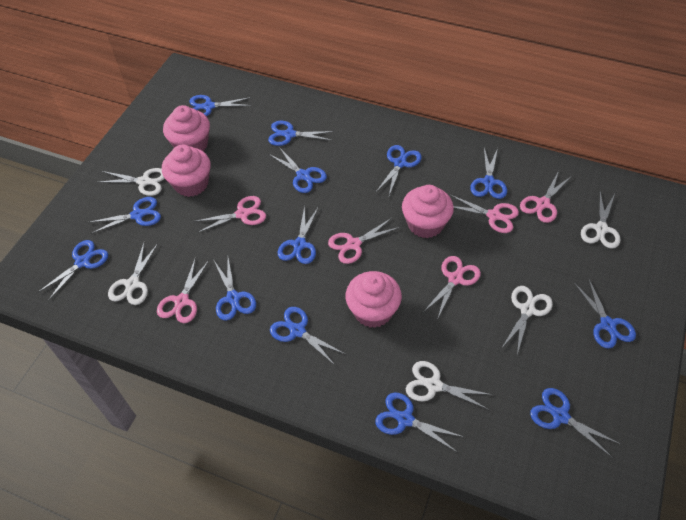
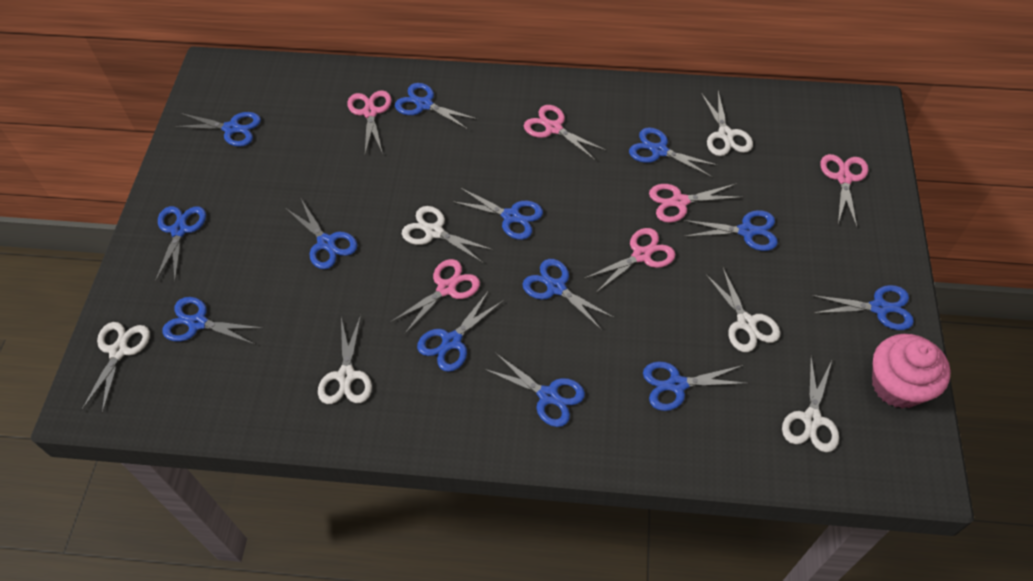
pink cupcake: [162,145,211,197] [163,105,210,151] [346,271,402,328] [402,185,454,238] = 4 -> [872,334,951,409] = 1
white scissors: [99,168,165,196] [108,243,158,305] [406,361,493,410] [501,286,553,354] [581,192,620,249] = 5 -> [81,322,150,414] [318,315,372,404] [402,206,493,263] [701,91,753,156] [705,266,780,352] [782,358,839,452] = 6

